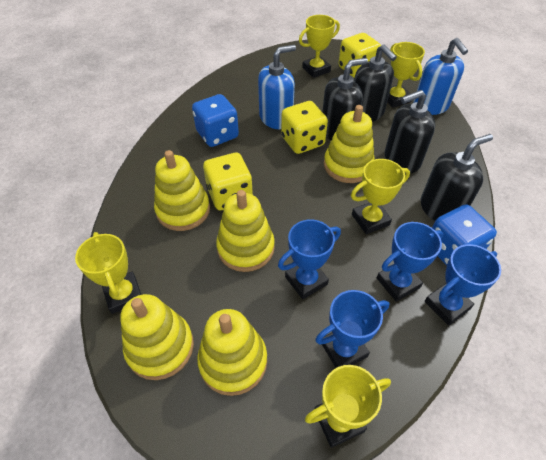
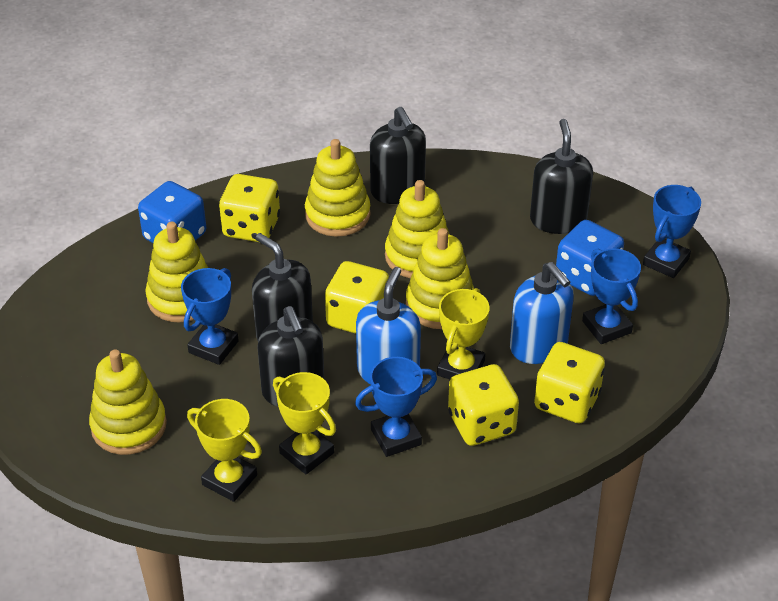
yellow dice: [203,153,253,210] [281,101,328,154] [338,33,381,78] = 3 -> [219,174,280,242] [325,261,389,334] [448,364,519,446] [534,342,605,423] = 4
yellow trophy: [75,232,142,314] [299,15,340,78] [305,365,391,448] [351,159,410,234] [387,42,425,108] = 5 -> [187,399,262,502] [273,372,336,474] [437,288,489,379] = 3

